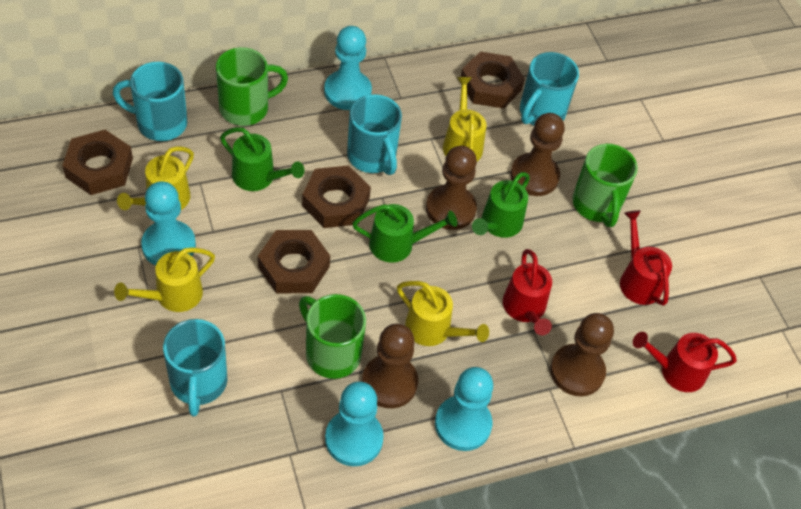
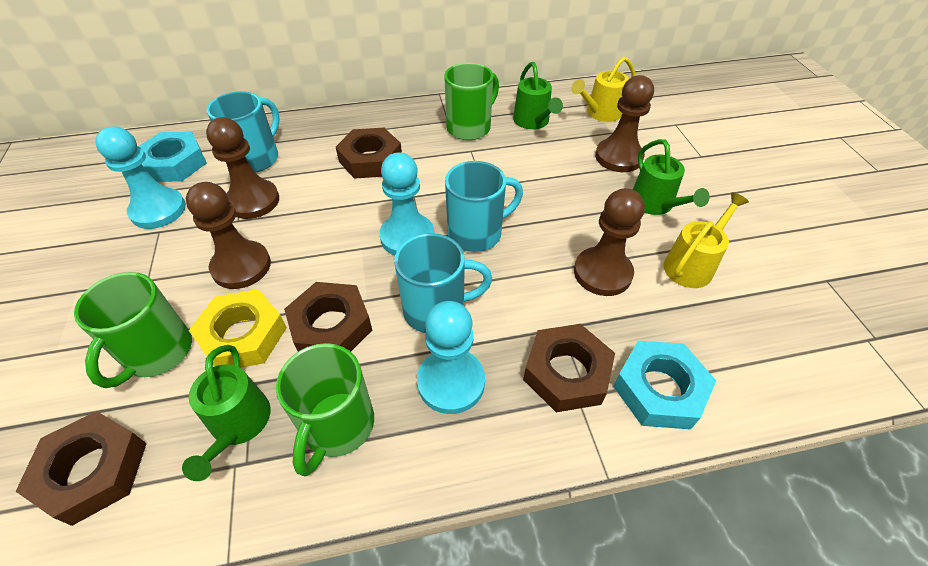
red watering can: [503,249,552,335] [620,210,672,306] [633,332,737,392] = 3 -> none = 0
turquoise mug: [113,62,187,141] [163,319,228,416] [347,94,402,175] [520,52,579,125] = 4 -> [207,91,280,173] [394,233,492,333] [445,161,523,252] = 3
turquoise nut: none = 0 -> [138,132,207,182] [613,341,716,430] = 2
turquoise pawn: [141,181,196,266] [324,26,372,110] [325,381,384,466] [435,367,493,451] = 4 -> [95,126,186,229] [379,152,434,255] [417,301,485,414] = 3
yellow nut: none = 0 -> [189,289,287,368] = 1
yellow watering can: [114,247,215,312] [117,146,194,210] [397,281,489,346] [443,77,486,161] = 4 -> [571,57,635,122] [664,192,749,288] = 2

